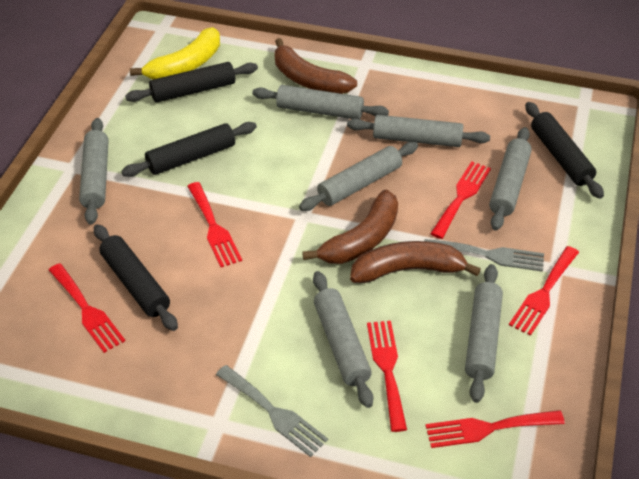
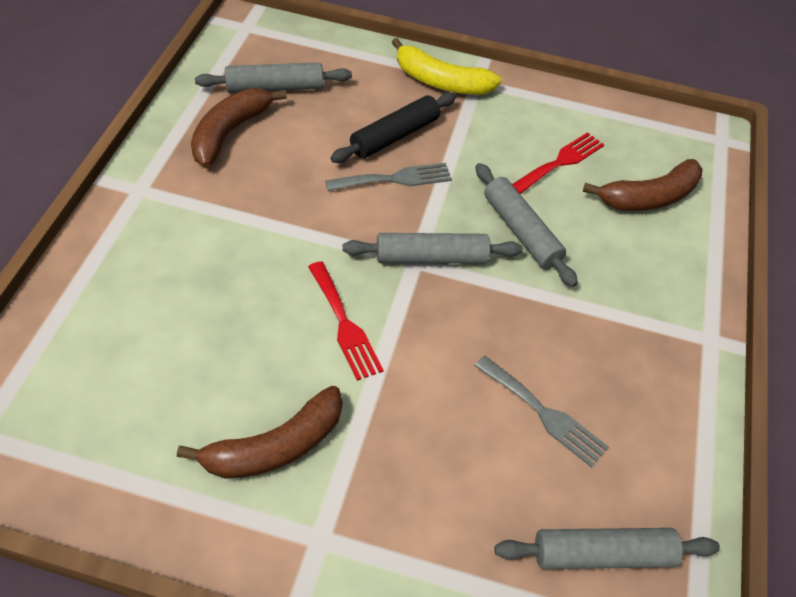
black rolling pin: [94,224,178,331] [121,122,257,177] [125,62,258,102] [525,102,604,199] = 4 -> [330,92,456,163] = 1
grey rolling pin: [79,118,109,224] [252,85,389,119] [299,142,418,211] [313,271,373,408] [347,115,490,147] [465,264,503,403] [489,127,532,230] = 7 -> [195,62,352,93] [342,233,523,264] [476,163,578,287] [495,528,720,569] = 4
red fork: [49,263,125,353] [187,182,242,267] [367,321,407,432] [425,410,565,448] [430,161,491,239] [509,246,579,336] = 6 -> [308,261,383,381] [512,132,604,194] = 2

